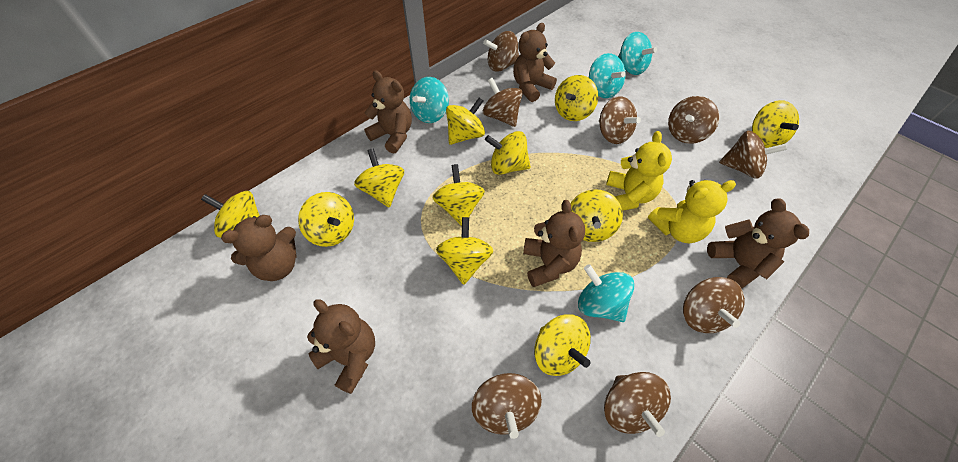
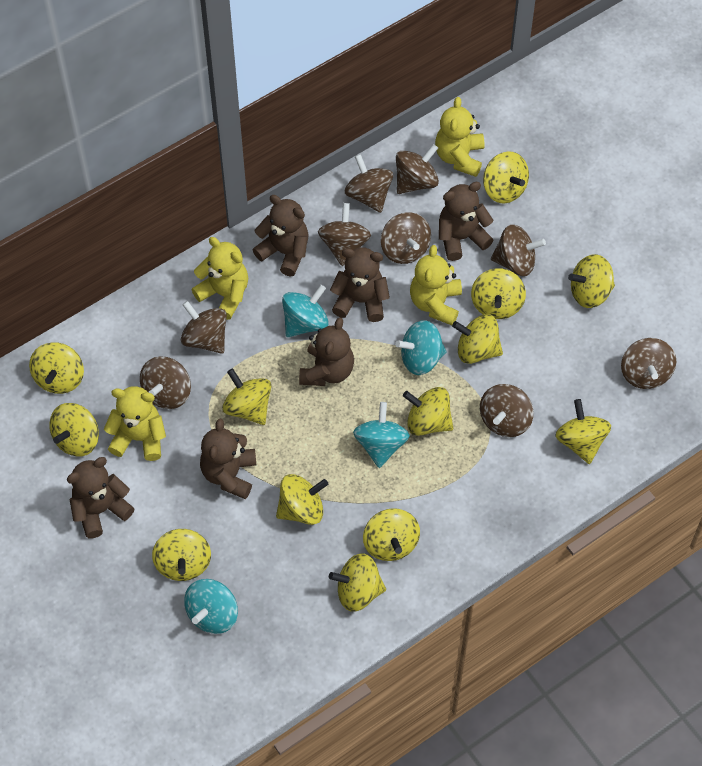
brown spinning top: [472,373,542,439] [483,31,519,72] [483,78,523,127] [599,96,641,144] [604,372,671,437] [668,96,719,144] [683,277,745,333] [719,130,787,179] = 8 -> [140,357,191,409] [181,301,227,354] [318,203,371,266] [344,154,393,213] [381,212,431,264] [396,144,439,194] [480,384,533,437] [491,224,546,276] [621,338,676,389] = 9
yellow spinning top: [201,191,260,238] [298,192,354,247] [354,148,404,208] [432,164,485,226] [436,217,494,285] [446,98,485,145] [485,131,531,175] [534,314,591,376] [555,75,598,121] [570,189,623,242] [752,100,799,148] = 11 -> [29,342,84,394] [49,403,99,457] [152,529,211,581] [222,368,271,425] [276,474,328,525] [329,553,386,612] [363,508,420,561] [403,387,453,436] [452,314,503,364] [471,268,526,319] [483,151,529,203] [555,399,611,464] [568,254,615,308] = 13
yellow teddy bear: [606,131,672,211] [648,180,736,243] = 2 -> [104,386,166,461] [192,237,248,320] [410,245,462,325] [435,97,485,177] = 4

